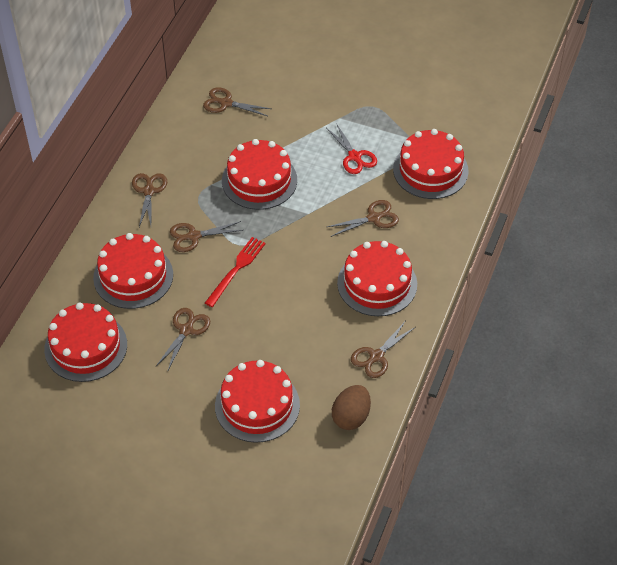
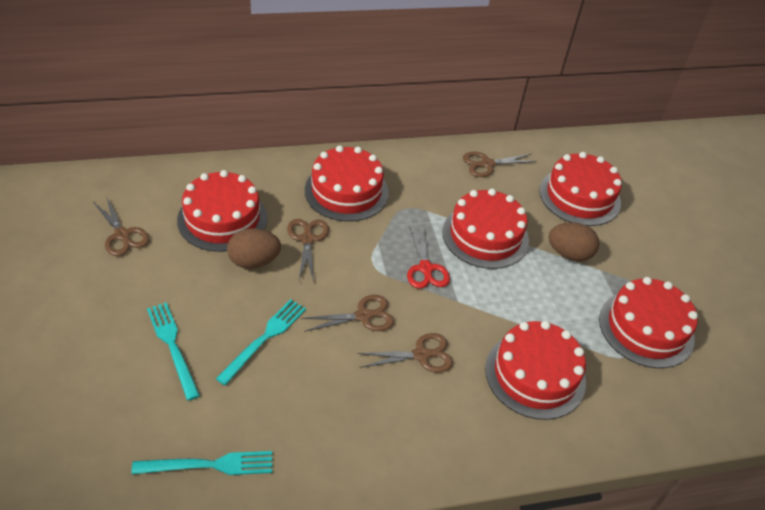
brown egg: [332,385,371,430] = 1 -> [227,228,281,269] [548,222,599,261] = 2
brown scissors: [132,173,167,227] [156,308,210,372] [170,221,243,252] [203,87,271,116] [327,200,399,237] [351,322,415,378] = 6 -> [94,198,149,256] [287,219,329,282] [301,295,394,332] [357,333,453,373] [463,151,537,177] = 5
red fork: [205,237,266,307] = 1 -> none = 0
turquoise fork: none = 0 -> [131,451,272,475] [147,302,200,401] [216,299,306,386] = 3

